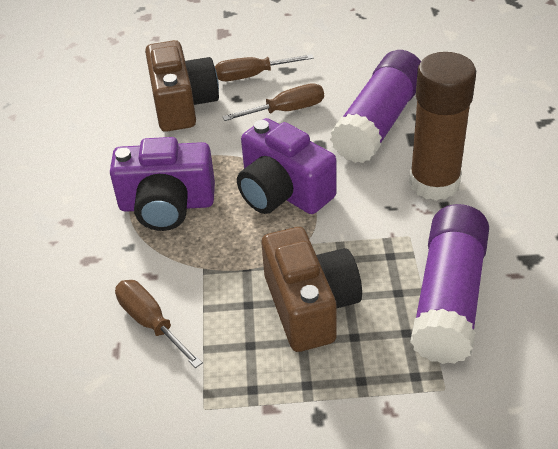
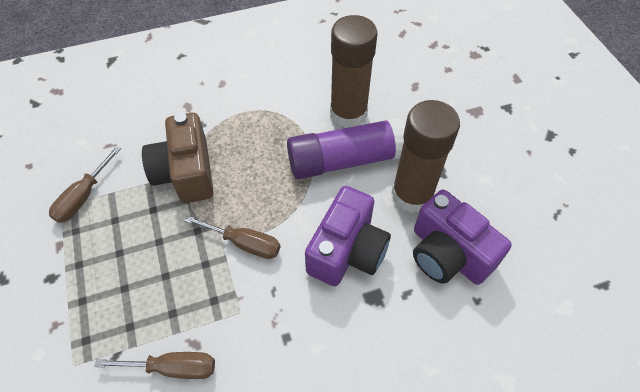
brown camera: [145,40,219,132] [262,227,362,352] = 2 -> [142,113,214,203] = 1
brown glue stick: [409,52,476,201] = 1 -> [330,15,377,128] [391,100,460,213] = 2
purple glue stick: [330,50,421,163] [410,204,489,364] = 2 -> [287,117,405,179] = 1

